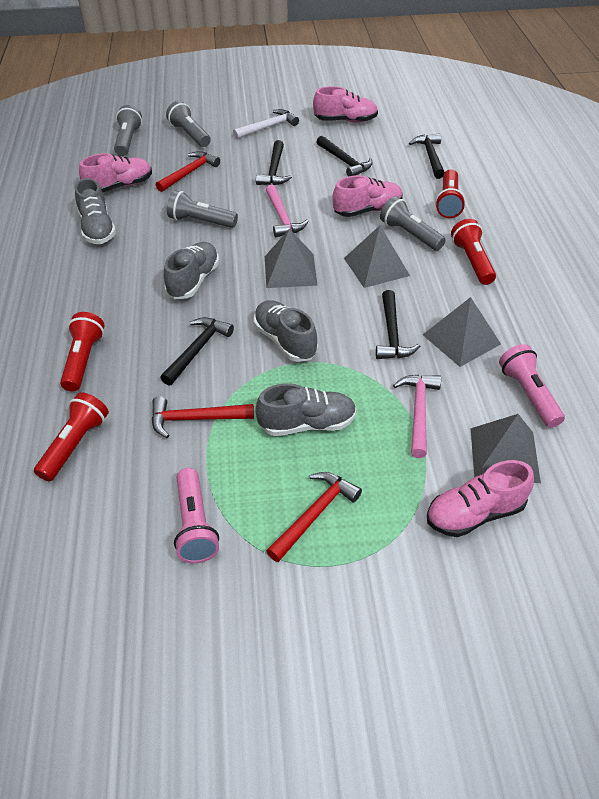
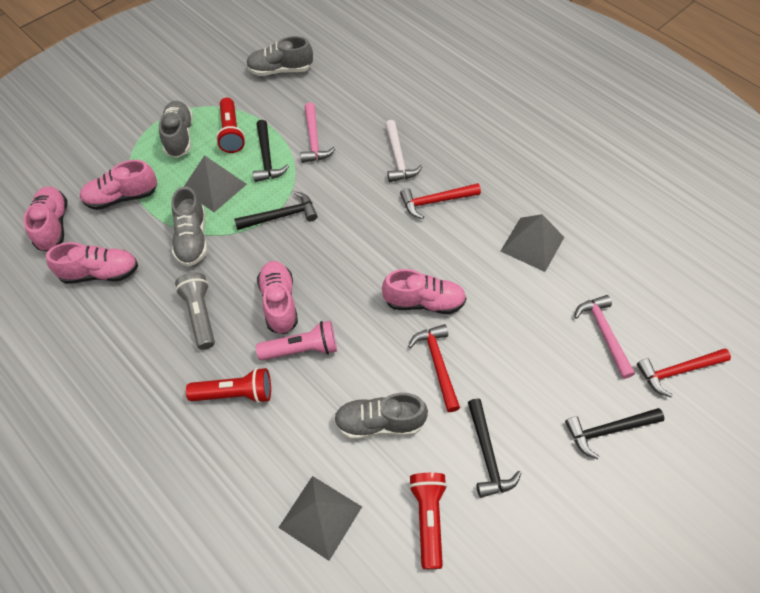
black hammer: [160,317,234,386] [256,140,292,185] [317,136,372,176] [376,290,420,359] [409,133,444,179] = 5 -> [234,191,317,230] [253,120,289,182] [468,399,522,498] [565,408,664,459] = 4
grey flashlight: [114,105,142,156] [166,101,211,147] [167,190,238,228] [380,196,446,251] = 4 -> [175,272,215,350] = 1
grey pyramid: [265,229,318,288] [344,225,410,288] [423,297,501,367] [471,414,541,483] = 4 -> [184,155,247,212] [278,476,362,561] [500,214,564,272] = 3
pink flashlight: [174,468,219,563] [499,344,565,428] = 2 -> [256,321,337,361] = 1
pink shoe: [79,153,152,192] [313,86,378,123] [332,175,403,217] [427,460,534,537] = 4 -> [23,187,67,251] [46,242,138,284] [80,160,157,210] [257,261,298,334] [382,269,467,314] = 5
red flashlight: [34,392,109,481] [60,312,105,392] [435,169,466,218] [451,219,496,285] = 4 -> [186,368,271,403] [216,98,245,153] [409,473,447,569] = 3

